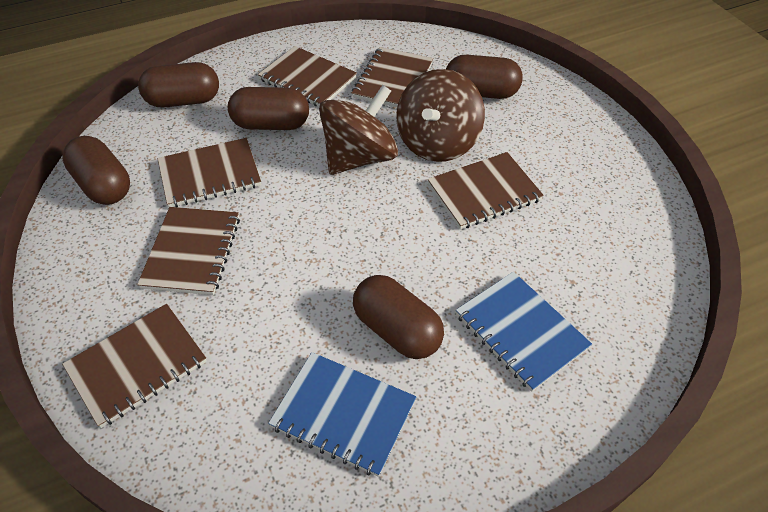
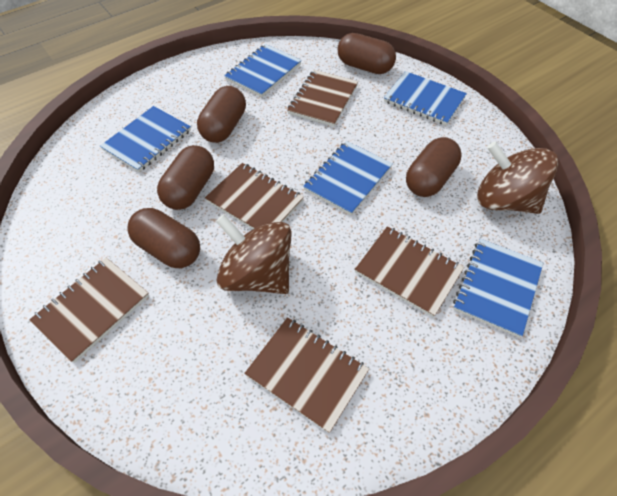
blue notebook: [268,352,416,477] [456,272,592,392] = 2 -> [100,106,191,172] [224,44,302,97] [303,141,393,215] [384,71,467,125] [453,239,543,338] = 5
brown notebook: [62,304,207,428] [137,207,240,295] [158,138,261,207] [258,46,357,107] [352,47,433,107] [428,152,544,229] = 6 -> [29,258,149,363] [205,163,304,229] [244,317,369,433] [287,70,358,127] [355,226,464,317] = 5

